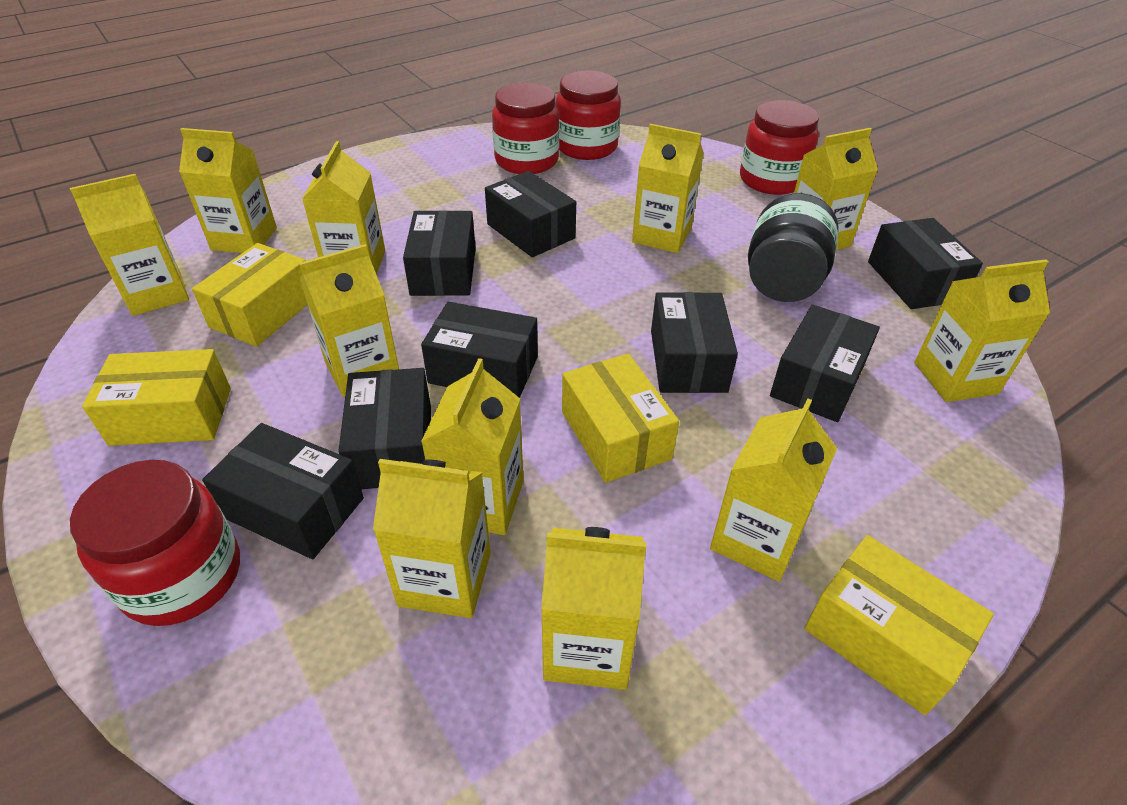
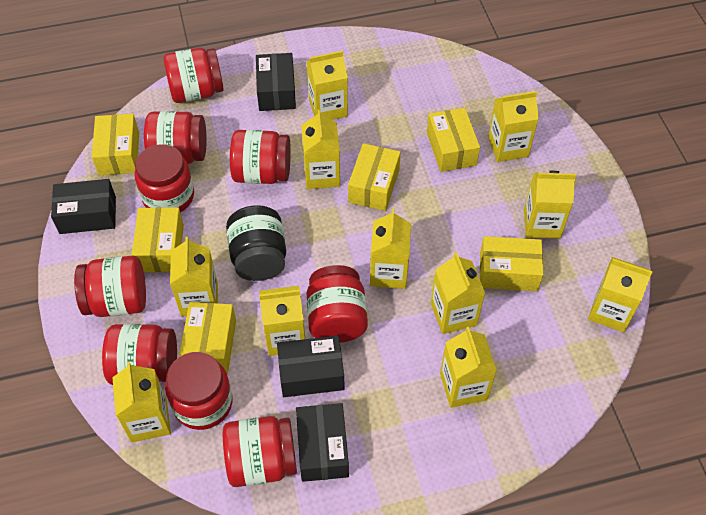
black box: [202,423,364,559] [338,368,431,489] [403,210,476,296] [421,302,538,398] [485,171,576,258] [651,292,738,393] [770,304,880,422] [868,218,983,309] = 8 -> [51,179,116,234] [256,53,296,111] [277,335,345,397] [296,403,349,482] = 4
red jar: [70,460,240,626] [492,83,559,174] [556,71,621,160] [740,100,819,195] = 4 -> [74,255,146,317] [102,324,177,385] [135,144,194,212] [144,111,207,164] [163,48,224,103] [165,352,233,430] [223,416,297,487] [230,130,291,184] [306,265,368,343] = 9
yellow box: [82,349,231,446] [192,243,308,347] [562,354,679,483] [804,535,994,715] = 4 -> [92,114,139,175] [132,207,184,272] [179,302,236,373] [348,143,401,211] [427,108,480,172] [480,236,543,291] = 6

